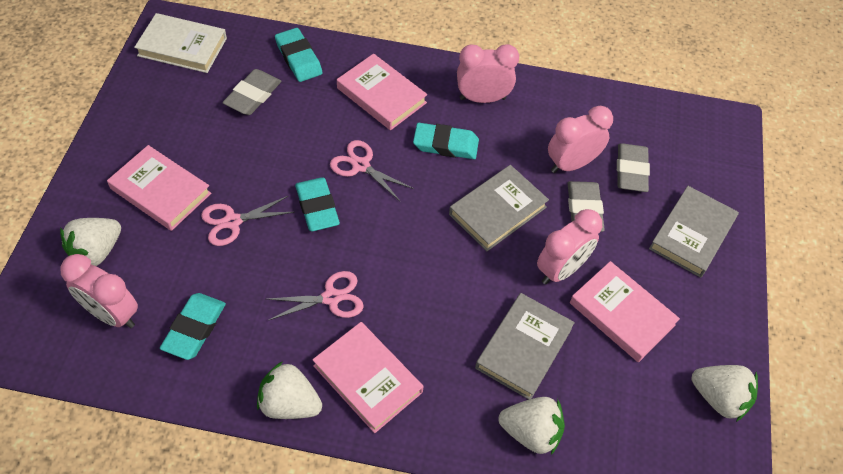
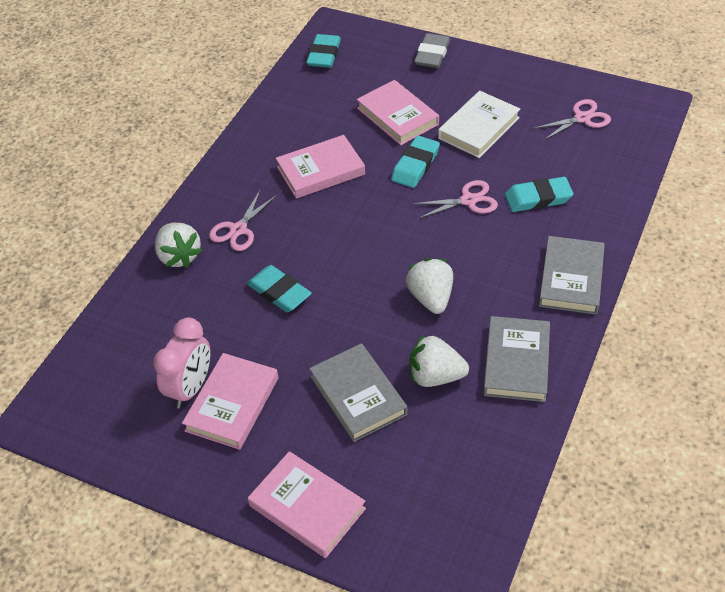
grey eraser: [223,69,281,115] [568,181,605,232] [617,143,650,192] = 3 -> [414,33,450,68] = 1
pink clock: [60,254,138,328] [457,44,519,103] [537,209,602,285] [548,106,613,173] = 4 -> [153,318,210,408] = 1
white strawberry: [60,218,121,266] [257,361,322,419] [498,397,565,455] [692,365,758,422] = 4 -> [155,223,202,268] [406,258,453,314] [409,335,469,387] = 3

